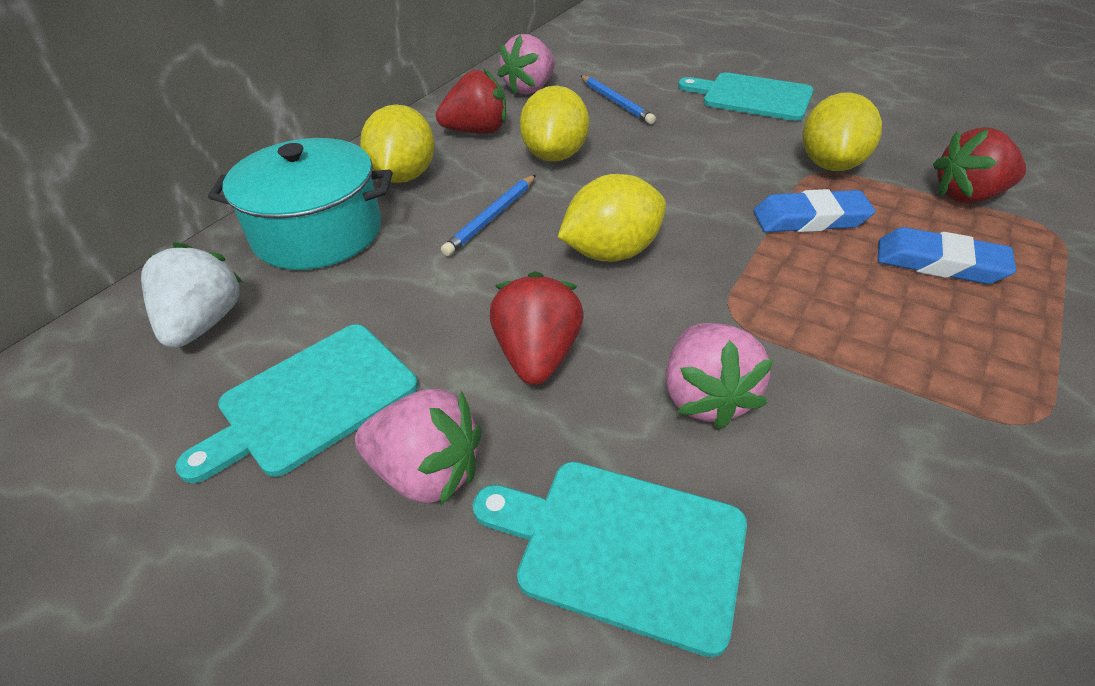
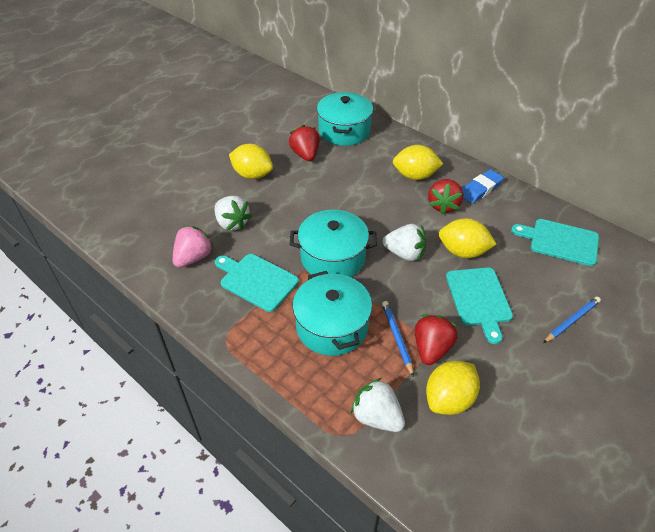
blue eraser: [754,189,876,232] [878,227,1016,284] = 2 -> [462,169,504,204] = 1
pink strawberry: [355,389,482,506] [497,34,555,95] [666,323,774,429] = 3 -> [173,225,214,268] = 1
turquoise pot: [208,138,392,270] = 1 -> [290,210,377,277] [293,271,372,356] [317,92,373,146] = 3
white strawberry: [141,242,244,348] = 1 -> [215,196,252,231] [351,378,405,432] [383,224,426,261] = 3

